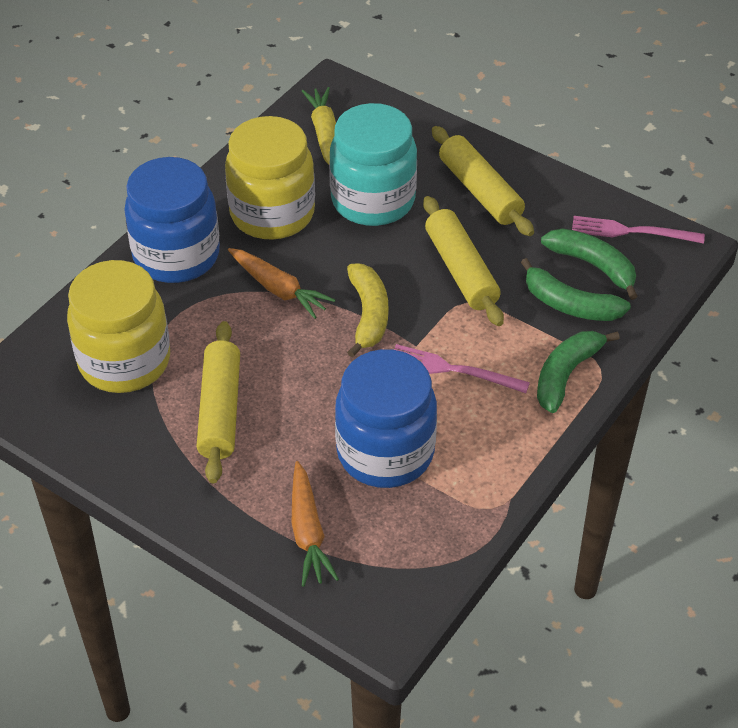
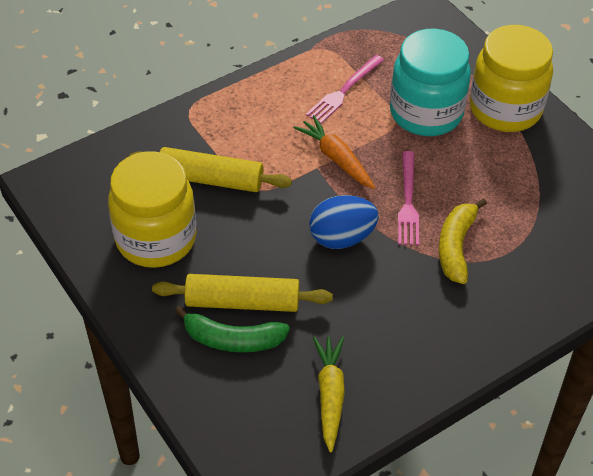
blue egg: none = 0 -> [309,195,379,249] = 1
blue jar: [124,157,220,283] [335,349,437,488] = 2 -> none = 0
green banana: [521,258,631,321] [537,331,620,413] [541,228,638,300] = 3 -> [175,306,290,353] = 1
orange carrot: [228,248,335,319] [292,461,339,587] = 2 -> [293,115,375,189] = 1
yellow rolling pin: [196,321,240,483] [423,196,504,326] [432,126,534,236] = 3 -> [130,147,292,192] [152,274,333,312] = 2

